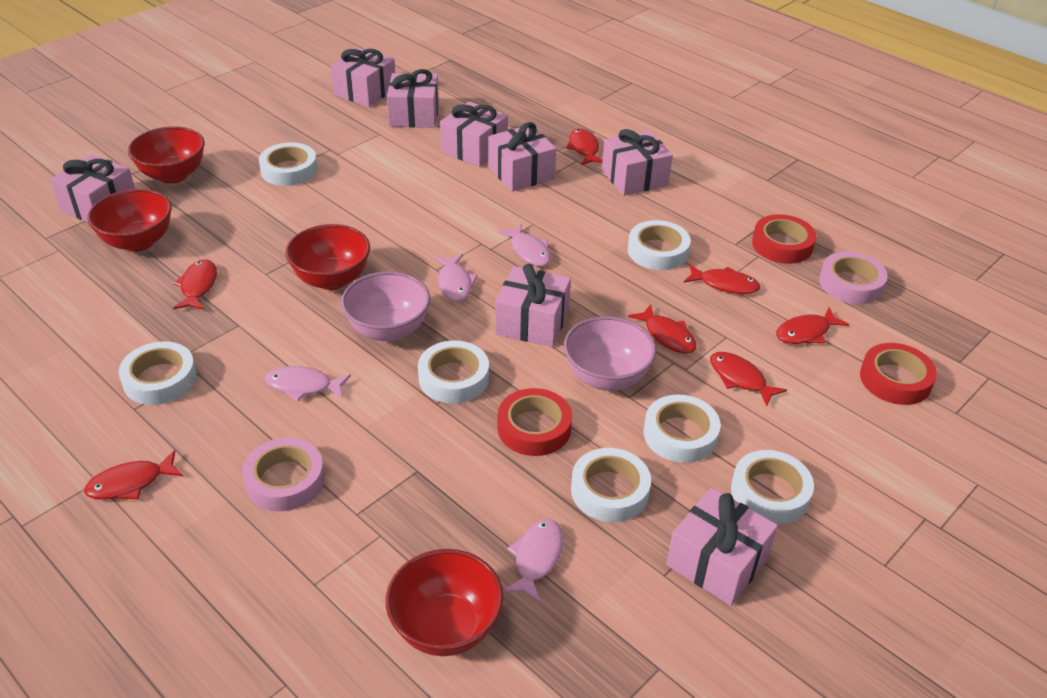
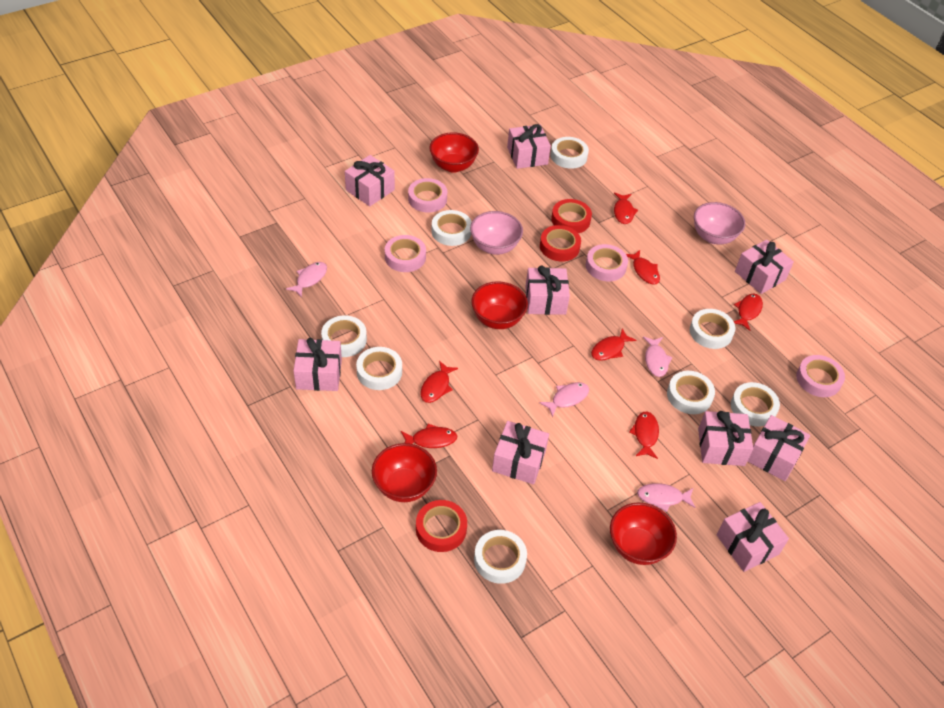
pink gift: [50,154,135,222] [331,48,395,107] [387,69,439,128] [440,101,508,167] [488,122,557,192] [495,264,571,347] [602,129,673,196] [666,488,778,606] = 8 -> [293,338,342,391] [345,155,395,206] [492,421,549,484] [507,124,551,169] [525,266,570,315] [698,411,753,466] [716,502,789,572] [735,240,794,294] [747,415,810,481] = 9
pink tape: [242,437,325,511] [819,251,888,304] = 2 -> [385,235,426,272] [408,178,447,213] [586,244,628,281] [796,355,845,397] = 4
white tape: [119,341,197,405] [259,143,318,186] [418,341,489,403] [571,448,651,522] [628,220,691,270] [644,395,721,463] [731,450,814,524] = 7 -> [321,315,367,357] [356,347,402,390] [431,210,472,246] [474,530,527,584] [551,137,589,169] [667,371,715,414] [690,309,735,349] [731,382,780,427] = 8

